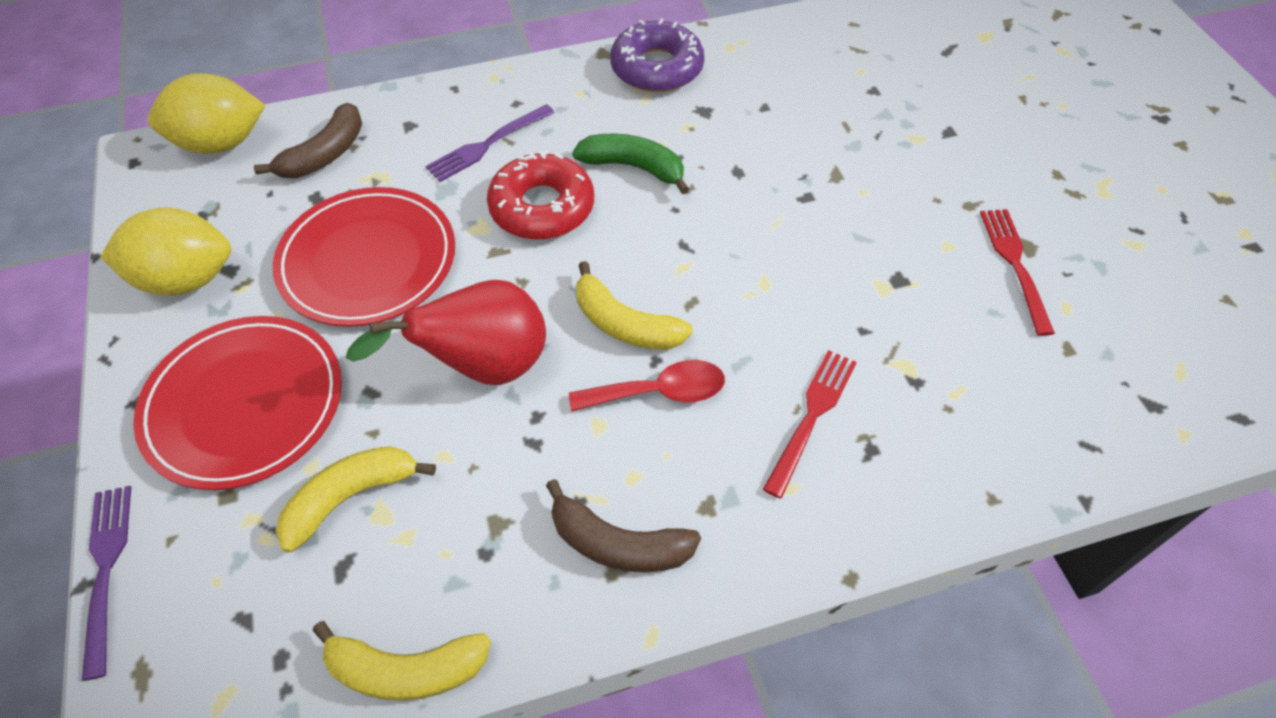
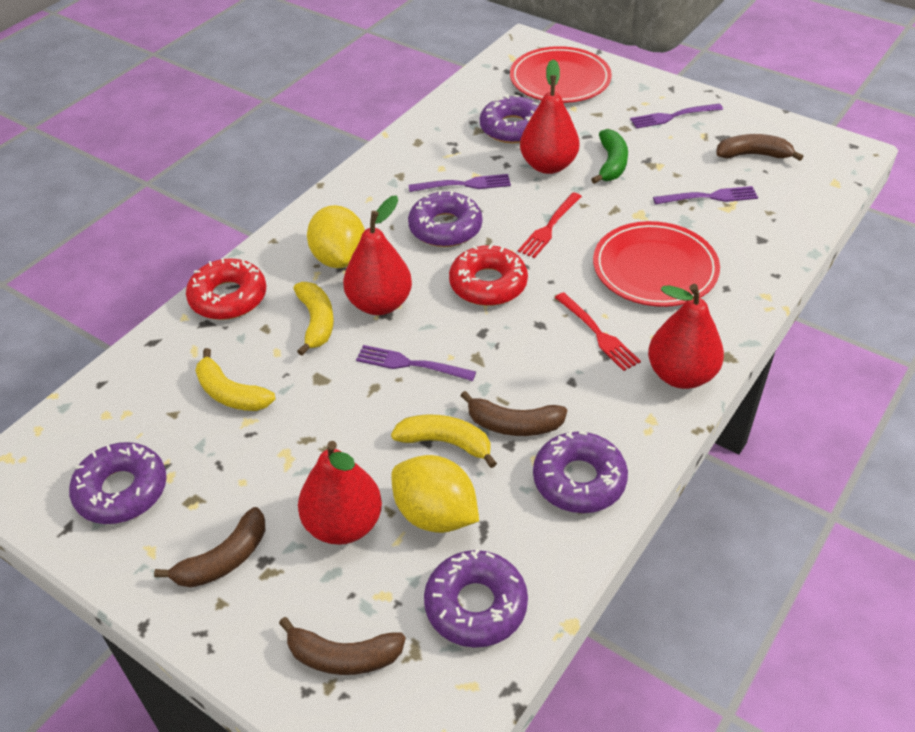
brown banana: [254,103,362,178] [546,479,701,572] = 2 -> [154,507,265,588] [279,617,406,675] [461,391,567,436] [716,134,803,161] = 4
purple donut: [610,18,704,92] = 1 -> [69,442,167,524] [408,190,482,247] [424,549,528,648] [480,94,539,143] [533,430,628,513] = 5
purple fork: [82,486,131,681] [425,104,555,182] = 2 -> [356,345,476,381] [409,174,511,192] [630,104,723,129] [653,186,758,205] = 4
red donut: [487,150,594,240] = 1 -> [186,258,266,320] [449,244,528,306] = 2
red pear: [346,280,546,385] = 1 -> [298,441,382,545] [343,195,412,315] [520,59,579,174] [648,284,724,389] = 4
red spoon: [569,360,725,412] = 1 -> none = 0

